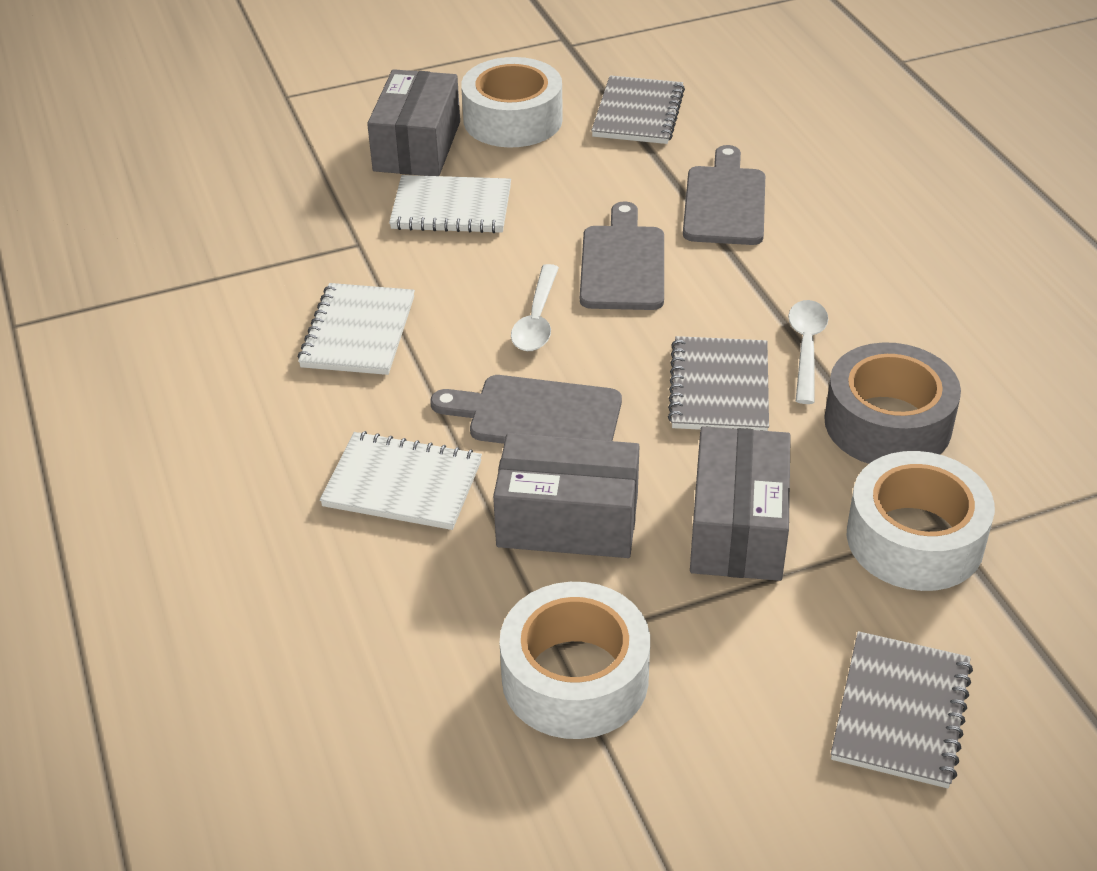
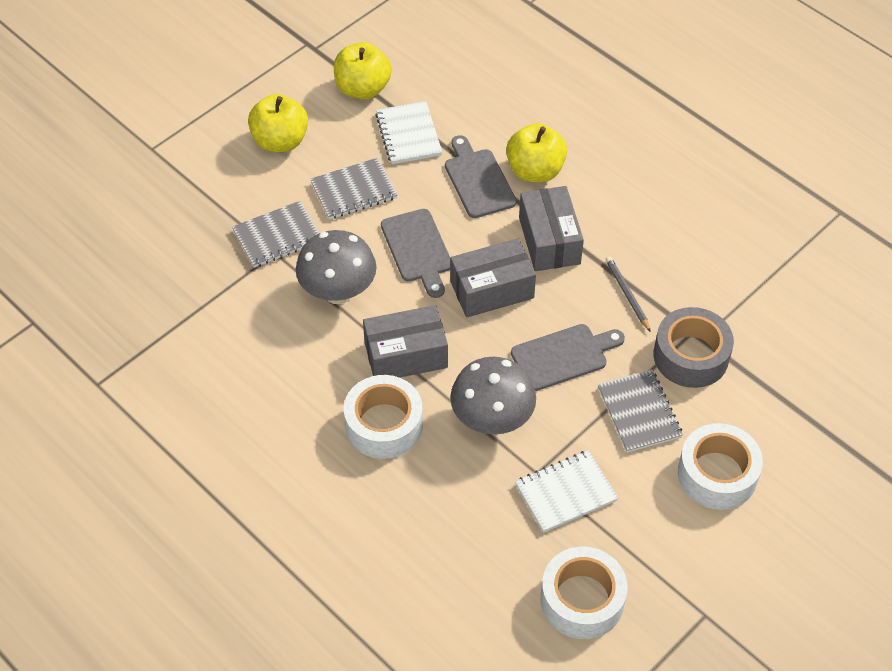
grey mushroom: none = 0 -> [296,230,376,304] [450,357,536,435] = 2
grey pencil: none = 0 -> [605,256,651,332] = 1
white notebook: [298,283,415,375] [320,431,482,530] [389,175,511,233] = 3 -> [375,101,442,164] [515,450,618,533] = 2
white spoon: [511,264,559,351] [788,300,828,404] = 2 -> none = 0
yellow apple: none = 0 -> [248,94,308,152] [334,42,392,99] [506,123,567,182] = 3

